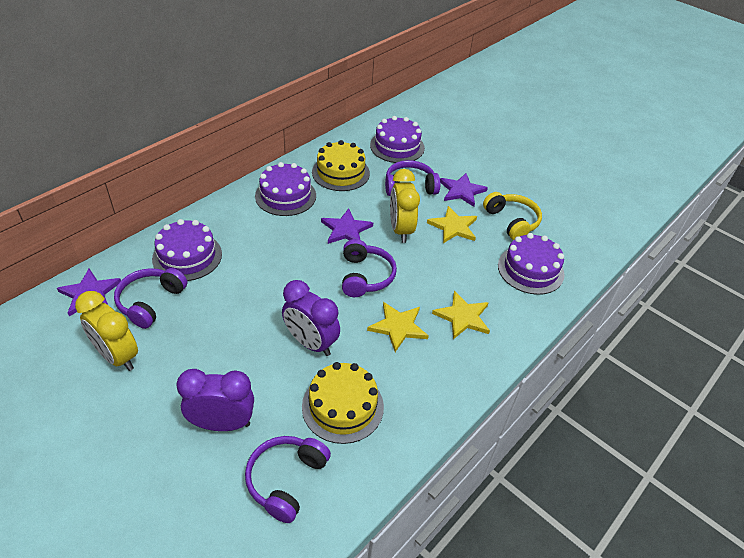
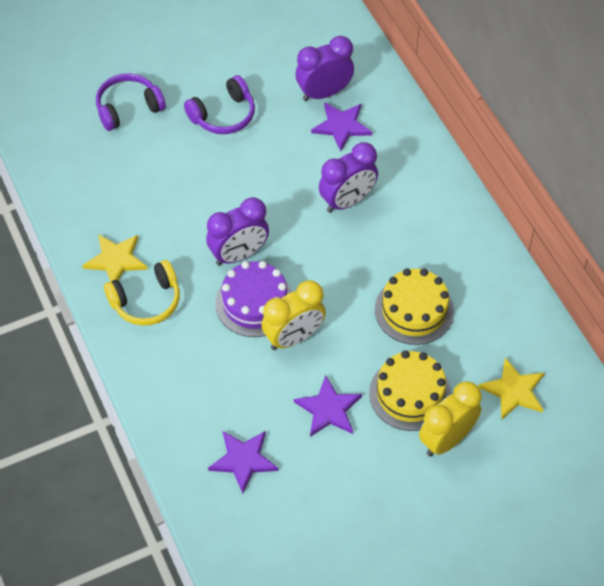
purple cake: [152,219,222,281] [255,162,316,216] [370,116,425,163] [498,233,564,295] = 4 -> [215,261,292,337] = 1
purple clock: [176,369,254,431] [282,280,340,356] = 2 -> [206,197,269,266] [296,36,354,101] [319,142,378,213] = 3
purple headphones: [114,268,187,329] [245,436,331,523] [342,239,397,297] [385,160,440,196] = 4 -> [96,73,166,131] [184,75,255,134] = 2
yellow star: [367,302,429,352] [427,206,477,243] [432,291,490,339] = 3 -> [82,234,148,282] [478,358,544,420] = 2

